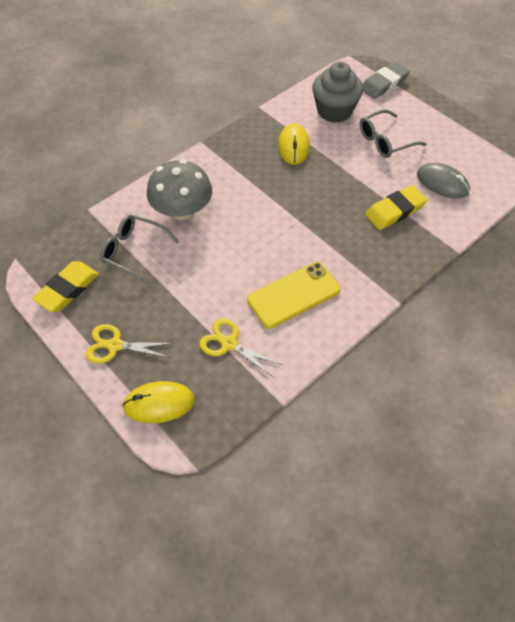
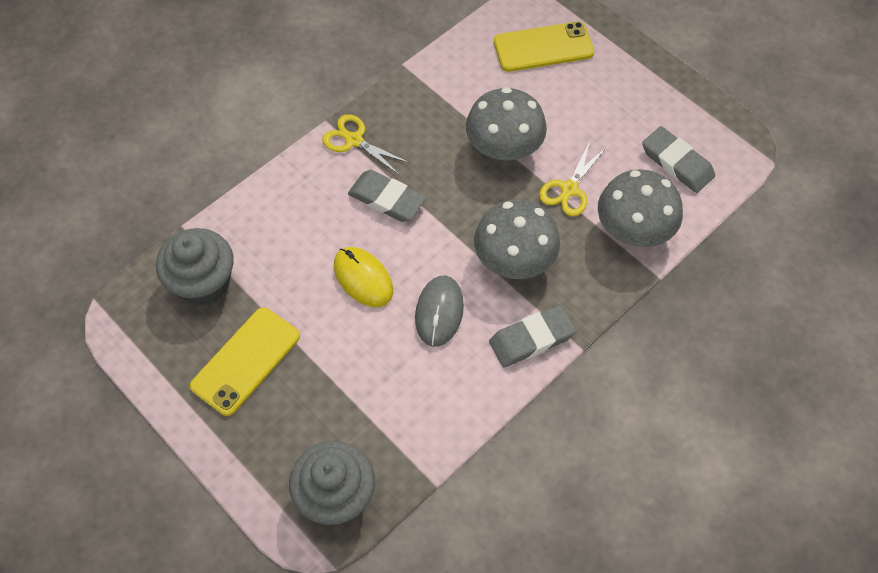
grey cupcake: [312,61,363,123] = 1 -> [156,228,234,306] [289,441,375,525] = 2
grey eraser: [363,62,410,99] = 1 -> [348,170,426,222] [489,305,576,367] [642,126,715,193] = 3
grey glasses: [100,214,179,285] [359,110,426,158] = 2 -> none = 0
grey mushroom: [147,160,212,220] = 1 -> [466,87,547,160] [474,200,560,279] [598,169,683,247] = 3
yellow eraser: [32,261,99,312] [365,185,427,230] = 2 -> none = 0
yellow mouse: [122,381,195,423] [278,124,310,165] = 2 -> [334,247,393,307] = 1
yellow phone: [247,262,341,329] = 1 -> [190,307,300,416] [494,21,594,72] = 2

